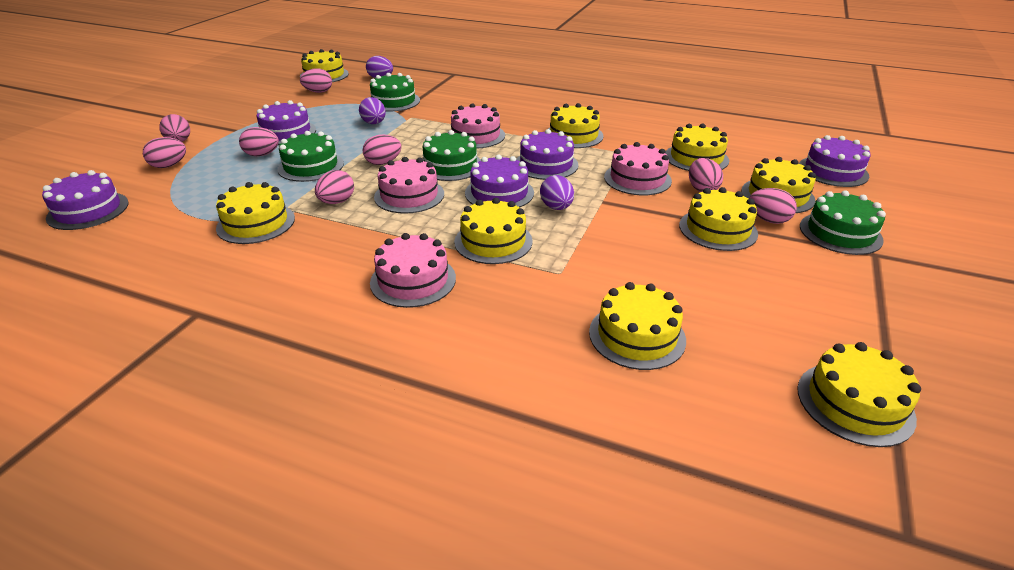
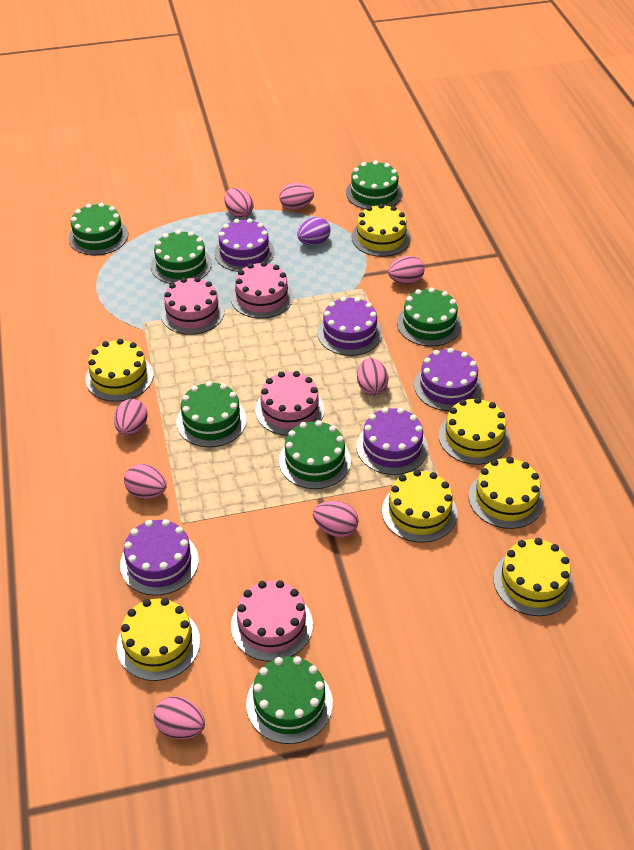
green cake: [277,131,344,182] [370,73,420,112] [423,130,481,181] [800,191,886,255] = 4 -> [69,203,128,255] [151,230,212,284] [177,381,247,447] [246,656,333,744] [279,420,351,489] [346,160,402,209] [397,287,461,347] = 7
purple egg: [359,97,386,124] [366,56,393,78] [540,175,574,210] = 3 -> [297,217,331,245] = 1
yellow cake: [216,182,295,244] [300,49,349,82] [454,198,533,264] [548,103,604,148] [589,282,686,370] [666,124,729,171] [679,187,758,251] [741,157,816,213] [797,342,921,447] = 9 -> [85,339,153,402] [117,598,200,681] [352,204,411,257] [382,470,457,543] [439,397,510,465] [469,457,544,529] [494,538,574,616] = 7

